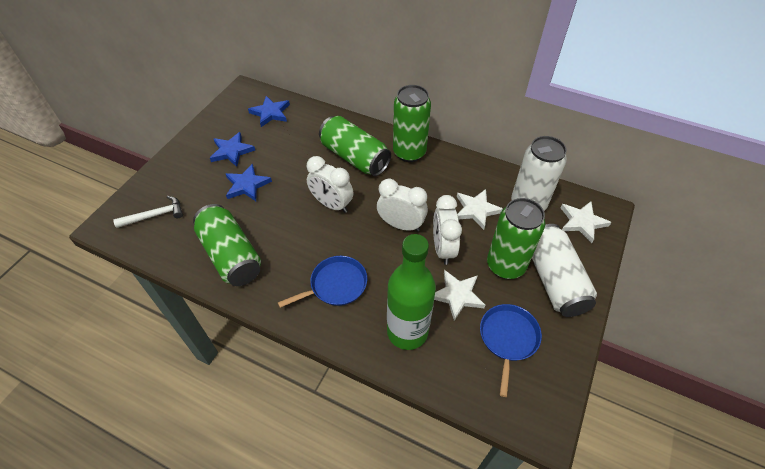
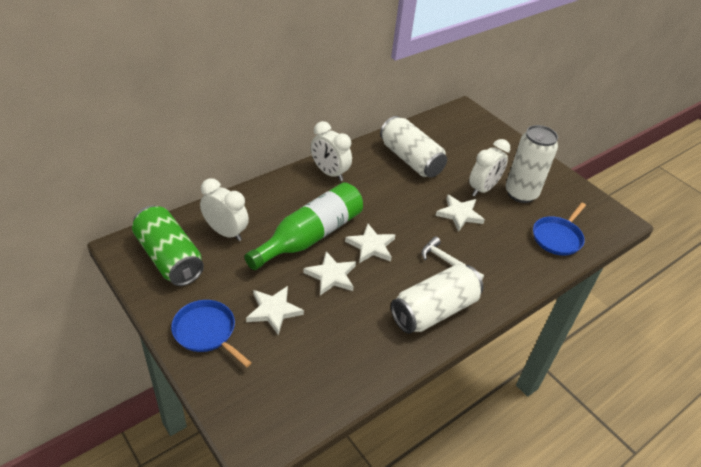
blue star: [210,132,255,167] [226,163,272,201] [248,96,290,127] = 3 -> none = 0
green can: [193,204,261,286] [319,116,391,176] [393,85,431,162] [487,198,545,279] = 4 -> [132,206,204,286] = 1
white can: [511,136,567,211] [532,224,597,317] = 2 -> [380,116,447,178] [391,264,484,334] [506,125,558,203] = 3
white star: [434,270,485,321] [457,189,503,230] [561,201,611,243] = 3 -> [246,286,304,335] [303,251,356,295] [345,224,395,263] [436,194,485,232] = 4

